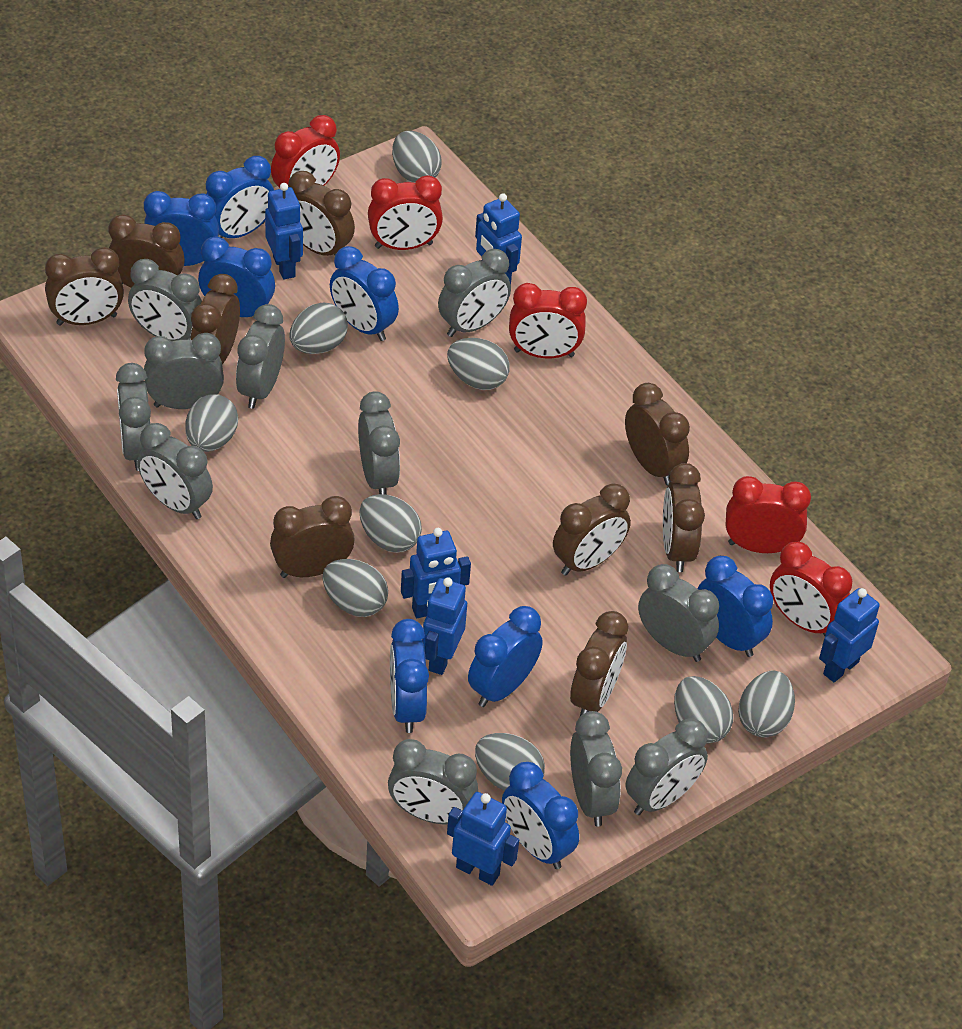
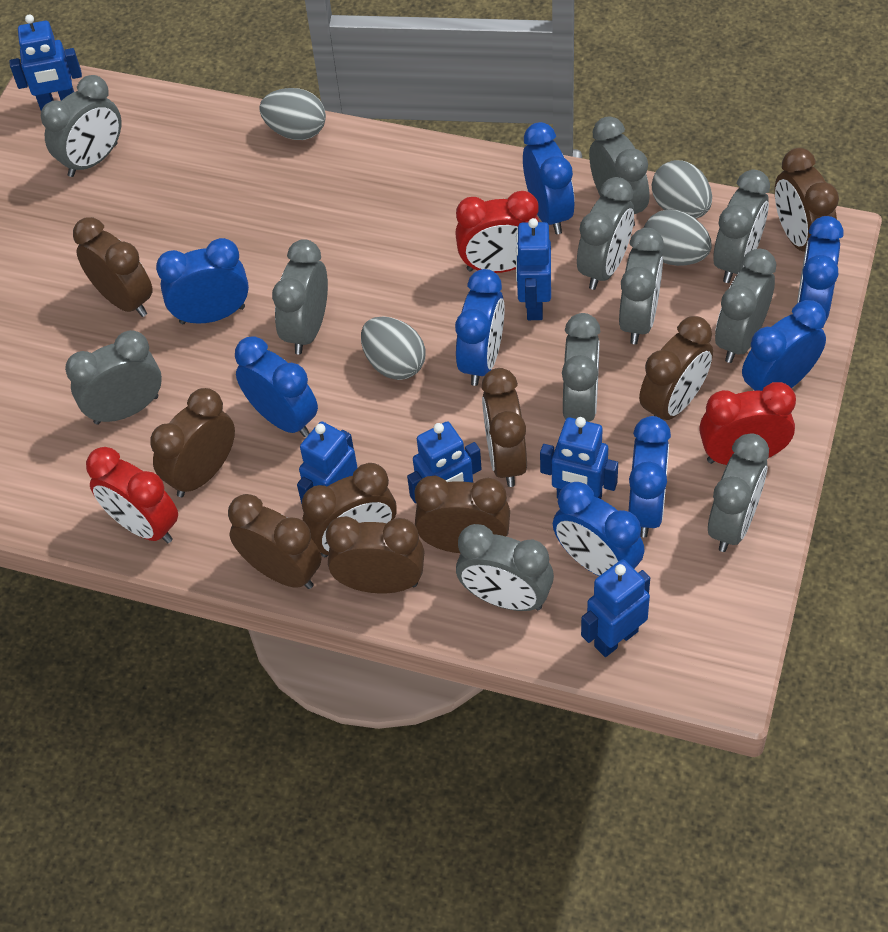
grey egg: [185,394,238,452] [289,302,348,354] [323,559,388,617] [359,494,422,553] [392,131,442,183] [447,338,510,390] [475,733,545,791] [674,676,733,744] [738,670,795,738] = 9 -> [259,88,326,140] [361,316,425,380] [644,209,712,266] [652,160,712,219] = 4
red clock: [271,115,340,188] [368,175,443,250] [509,283,587,358] [725,476,811,553] [770,542,852,636] = 5 -> [86,447,178,543] [455,191,539,273] [699,382,796,465] = 3

